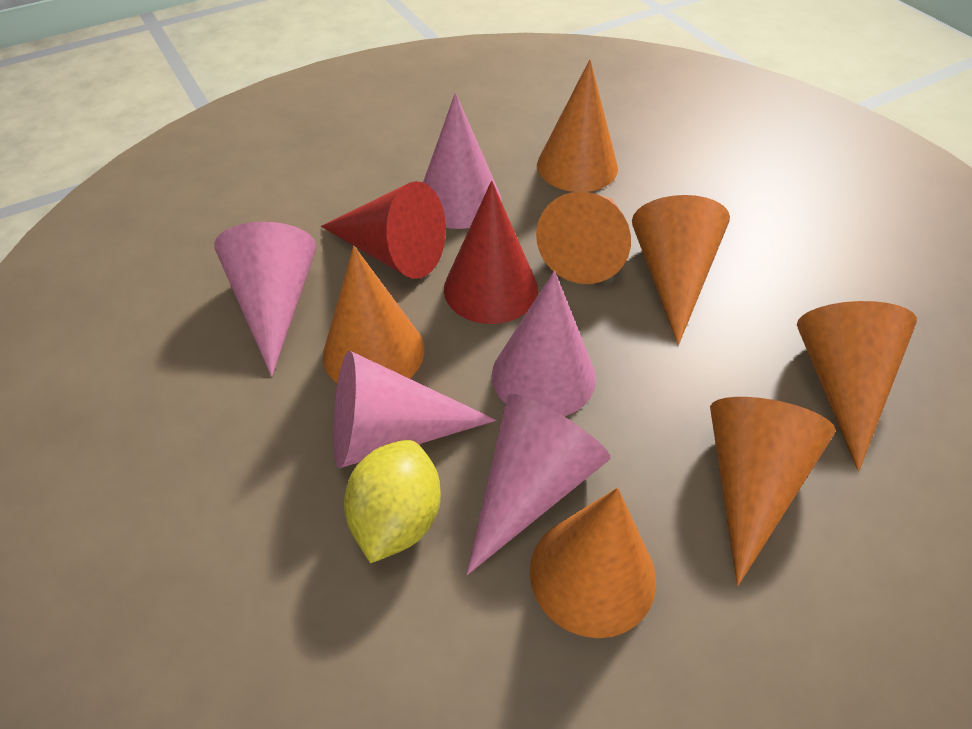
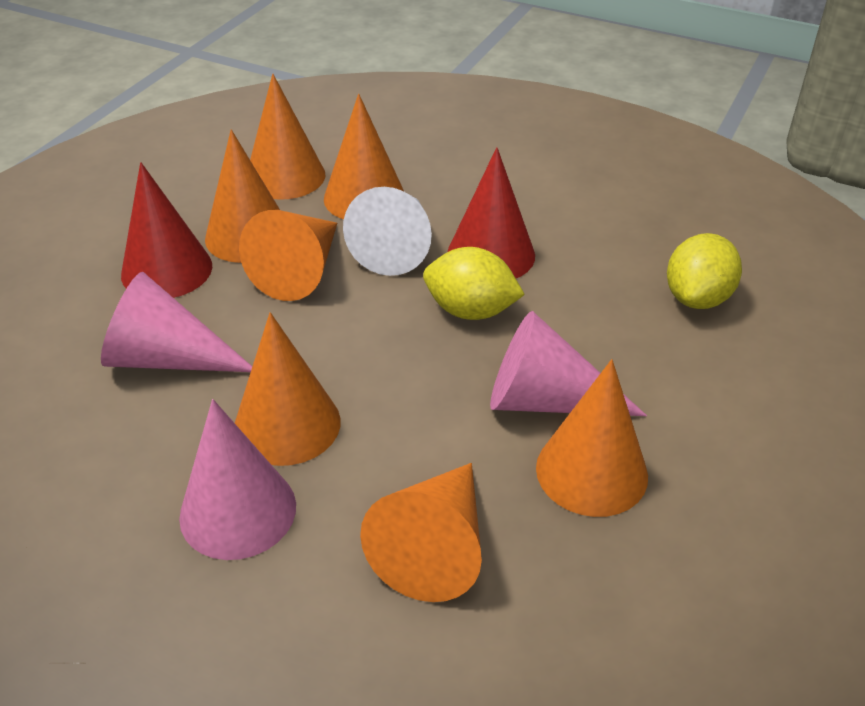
pink cone: [214,222,316,377] [333,351,496,468] [423,93,502,229] [466,394,611,575] [492,271,596,417] = 5 -> [101,272,252,372] [179,399,296,560] [490,311,647,416] = 3
white cone: none = 0 -> [343,187,432,276] = 1
yellow lemon: [344,440,441,563] = 1 -> [423,247,525,320] [667,233,742,309] = 2

